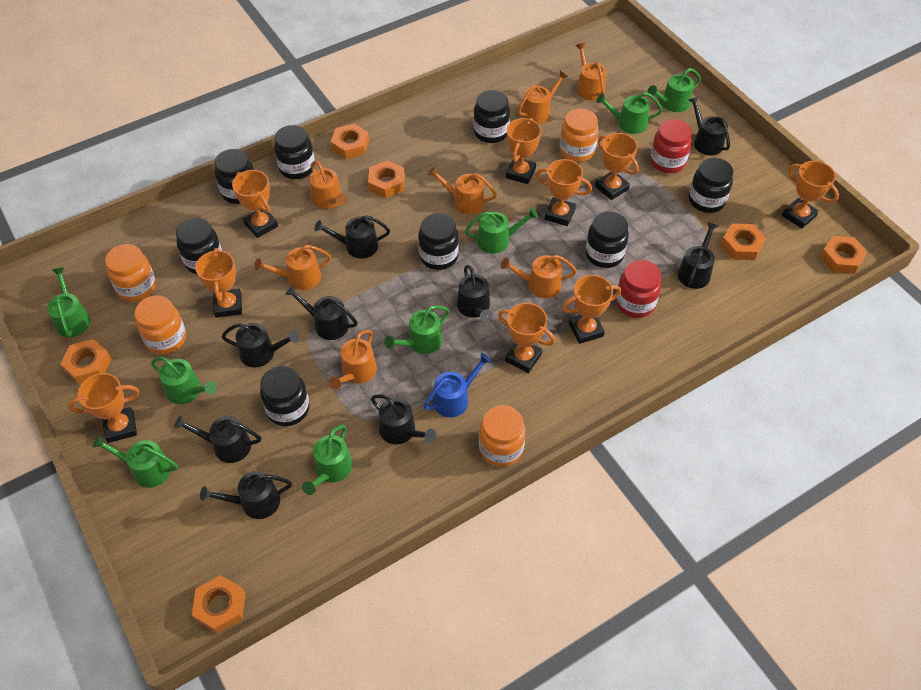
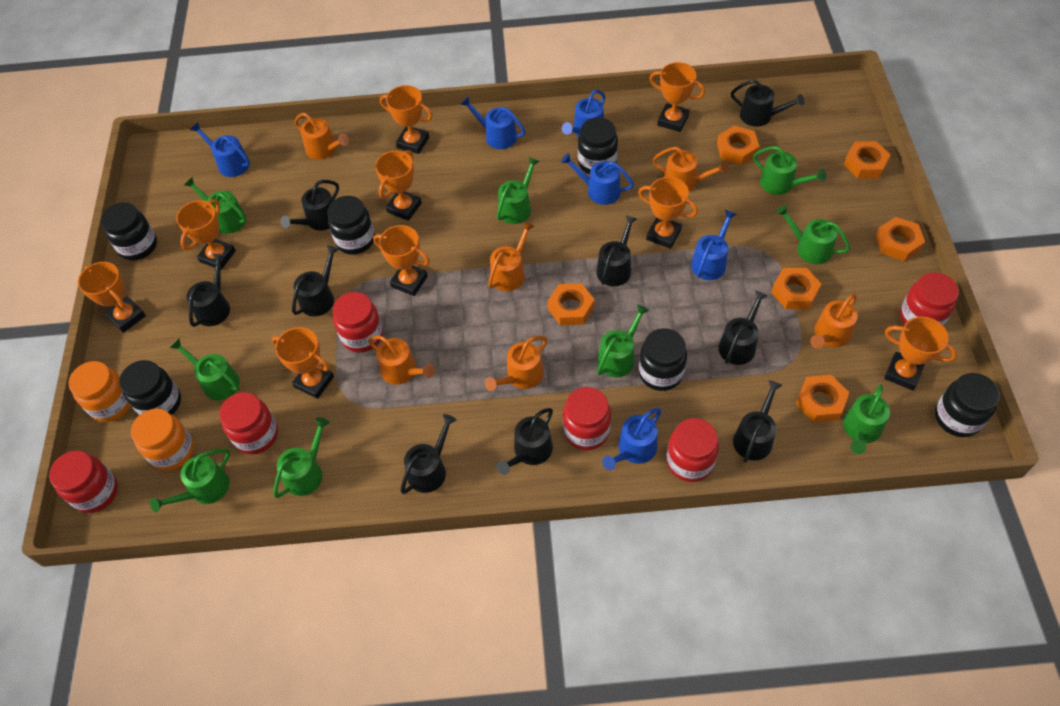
black jar: [176,218,222,274] [214,149,254,204] [260,366,309,426] [274,125,315,179] [418,213,459,270] [473,90,510,143] [585,211,629,268] [689,158,733,213] = 8 -> [101,202,157,261] [119,360,181,415] [327,196,375,255] [578,118,618,174] [639,328,687,391] [935,373,1000,437] = 6
blue watering can: [424,353,491,418] = 1 -> [190,122,250,177] [460,97,526,149] [561,153,634,205] [562,90,606,137] [602,408,661,470] [691,210,737,280] = 6
green watering can: [47,267,91,337] [92,435,178,488] [151,357,217,404] [302,424,353,495] [384,305,450,354] [465,208,538,254] [596,92,663,134] [647,68,701,112] = 8 -> [150,449,230,512] [170,338,240,400] [184,177,246,234] [273,417,330,498] [497,157,540,224] [597,304,649,377] [753,146,826,195] [776,205,850,264] [843,384,890,454] = 9
orange jar: [105,244,156,302] [134,295,186,354] [479,405,526,467] [559,108,599,162] = 4 -> [69,361,131,422] [131,409,194,471] = 2
orange watering can: [254,245,331,290] [310,161,347,209] [329,330,377,390] [428,166,497,214] [501,255,577,298] [518,71,568,124] [575,43,606,100] = 7 -> [294,113,349,160] [368,335,435,385] [485,336,547,391] [488,222,535,291] [653,147,728,192] [810,294,858,349] = 6
red jar: [616,260,661,318] [650,119,692,173] = 2 -> [49,451,118,513] [219,392,278,454] [333,292,383,353] [563,387,611,450] [666,418,719,482] [900,272,959,326] = 6

